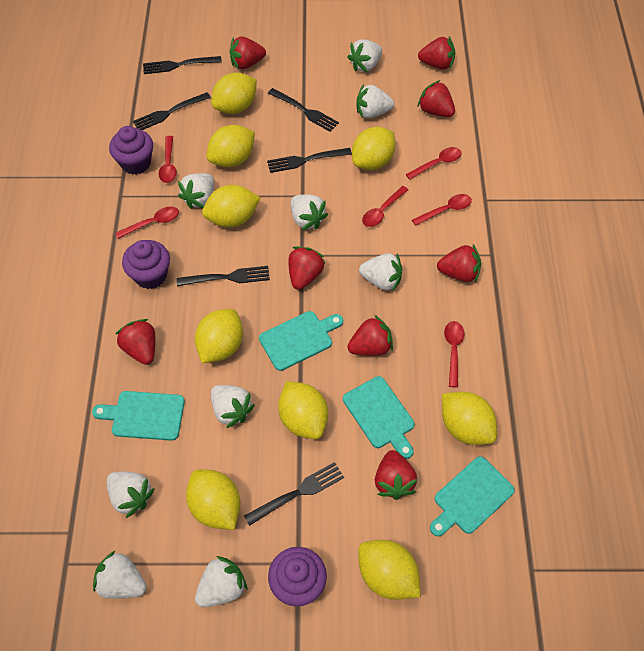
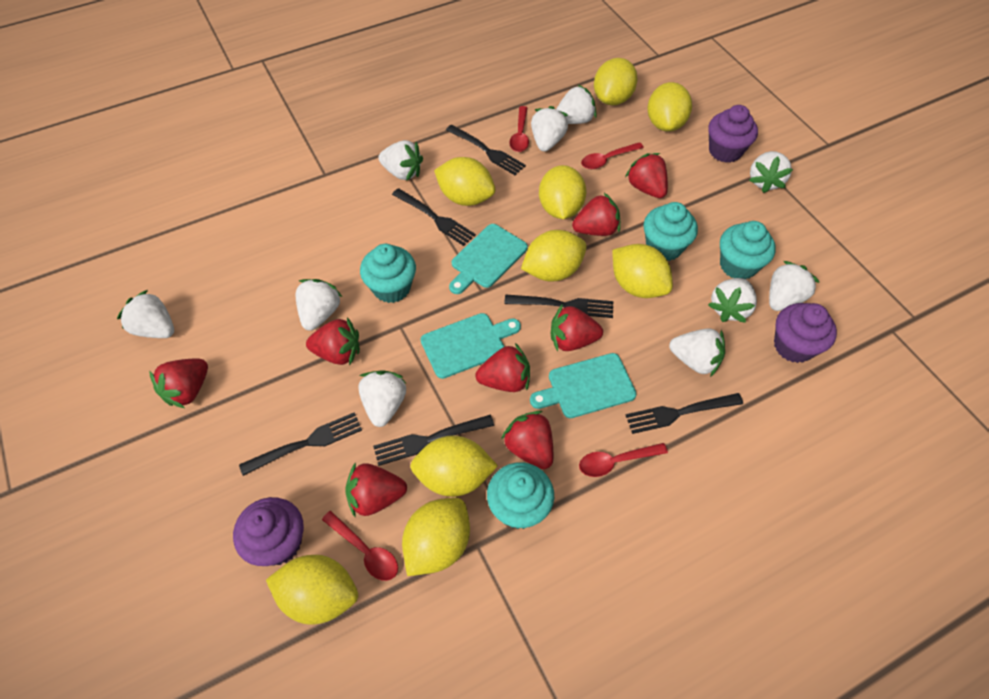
red spoon: [116,207,179,239] [159,136,177,183] [362,186,408,227] [405,147,461,180] [412,194,472,226] [444,321,464,387] = 6 -> [322,511,398,581] [509,106,529,152] [579,443,668,477] [581,142,644,169] = 4
turquoise cupcake: none = 0 -> [360,244,416,303] [487,462,554,529] [643,202,698,261] [720,221,776,279] = 4
turquoise cutting board: [92,391,185,441] [259,311,343,371] [343,376,415,459] [430,456,515,537] = 4 -> [421,313,521,379] [449,224,528,294] [530,353,636,418] = 3
white strawberry: [93,551,147,599] [107,471,155,518] [178,173,214,209] [195,556,248,607] [211,385,255,428] [291,194,328,230] [348,39,382,72] [356,84,394,118] [359,253,402,292] = 9 -> [117,290,174,338] [295,279,342,331] [358,370,407,427] [378,140,423,181] [531,106,568,152] [556,85,597,124] [669,328,725,377] [708,278,757,323] [749,151,793,193] [769,261,819,311] = 10

